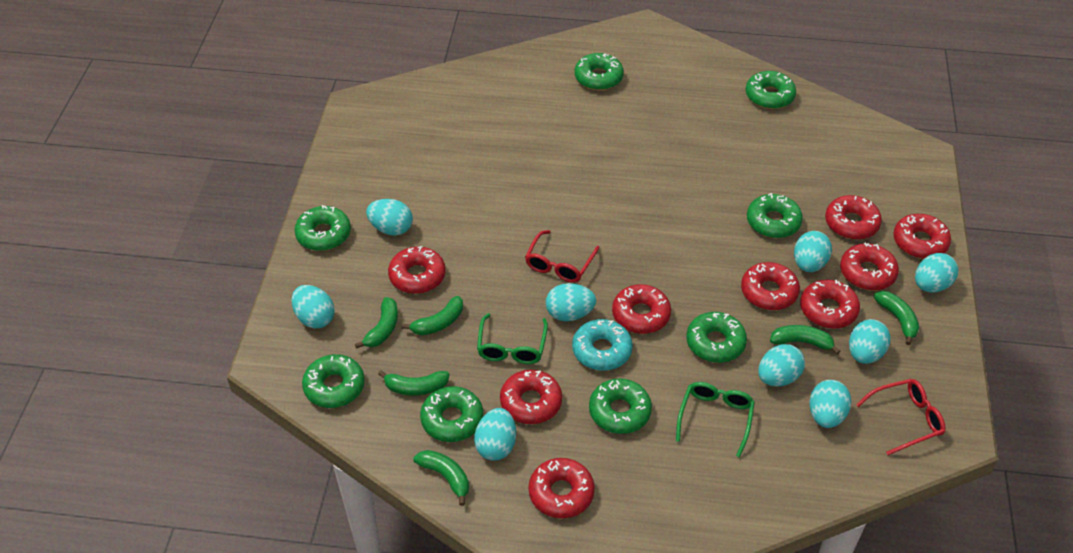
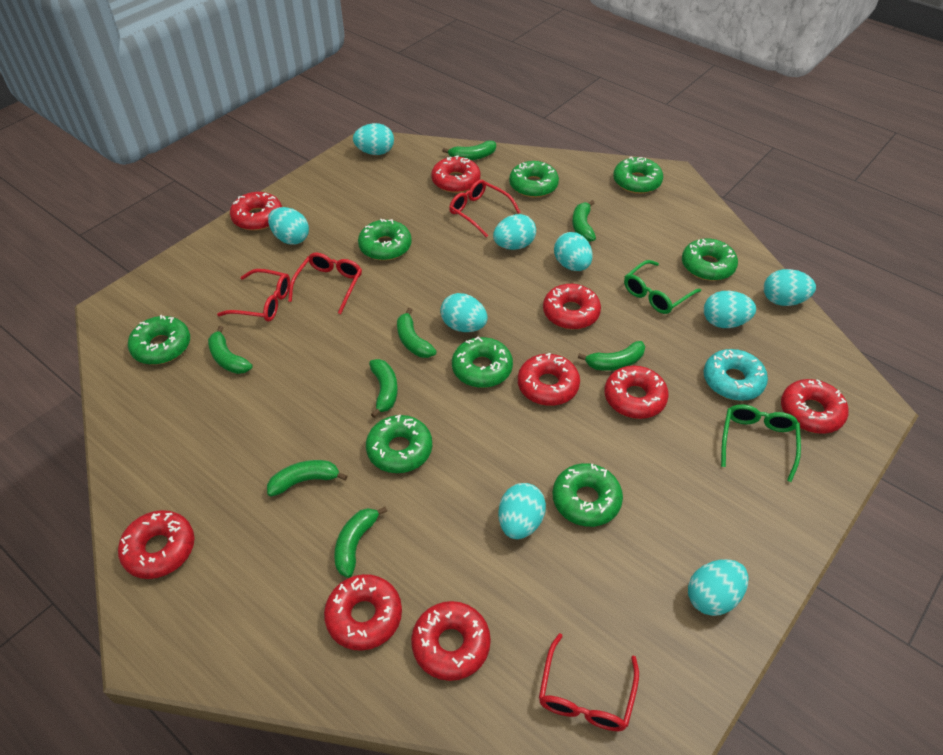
green banana: [355,297,398,349] [378,370,449,395] [402,296,463,335] [413,450,469,506] [770,325,840,355] [874,291,919,345] = 6 -> [208,326,253,374] [267,460,347,496] [334,507,387,578] [369,359,398,418] [397,308,437,358] [442,140,496,160] [572,200,596,242] [578,341,645,371] = 8
red glasses: [525,230,599,282] [856,379,945,455] = 2 -> [217,269,290,322] [288,253,362,314] [449,180,520,238] [539,633,639,731] = 4

